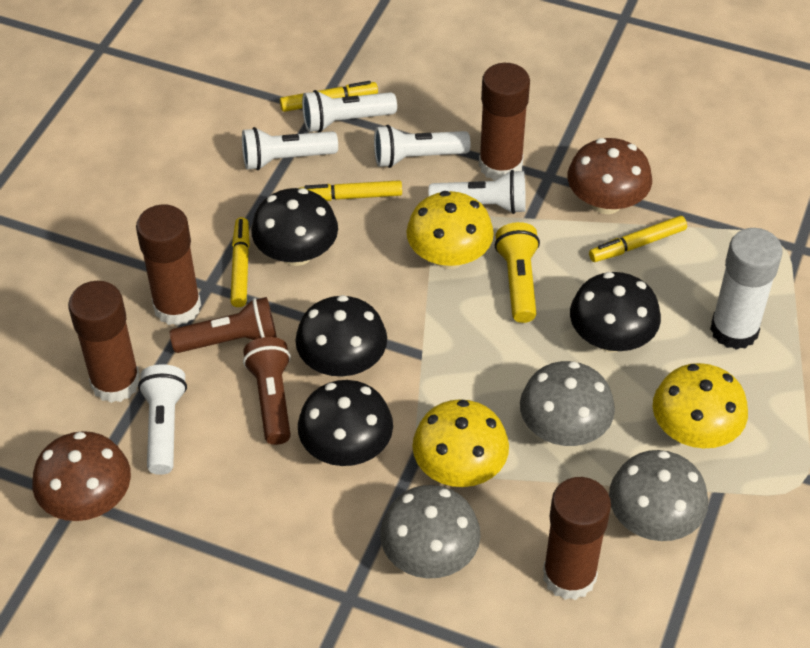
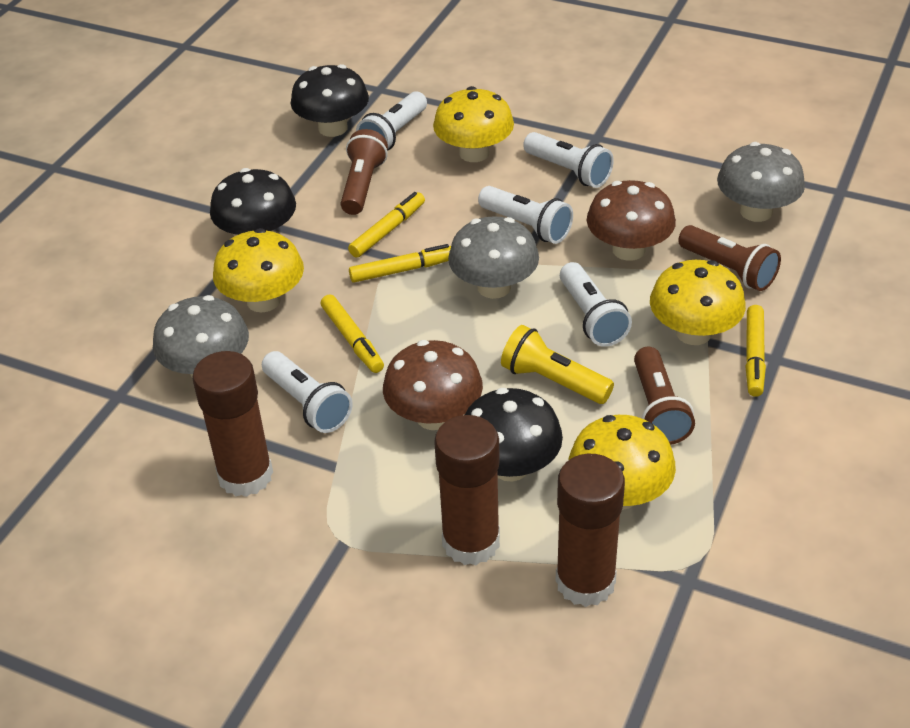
black mushroom: [251,188,338,266] [295,295,387,377] [298,380,393,466] [570,272,661,352] = 4 -> [210,168,296,235] [291,64,369,137] [465,388,563,482] = 3
brown flashlight: [170,297,277,353] [243,337,291,445] = 2 -> [341,129,388,215] [634,347,695,445] [678,225,781,291] = 3
brown glue stick: [68,281,140,403] [136,204,201,326] [479,63,530,181] [543,477,611,600] = 4 -> [192,351,273,497] [434,415,500,565] [556,454,625,607] = 3
white glue stick: [710,228,783,350] = 1 -> none = 0
yellow mushroom: [406,191,494,269] [412,399,509,487] [653,363,748,448] = 3 -> [213,228,304,312] [433,86,514,162] [569,415,676,510] [650,260,746,345] = 4

